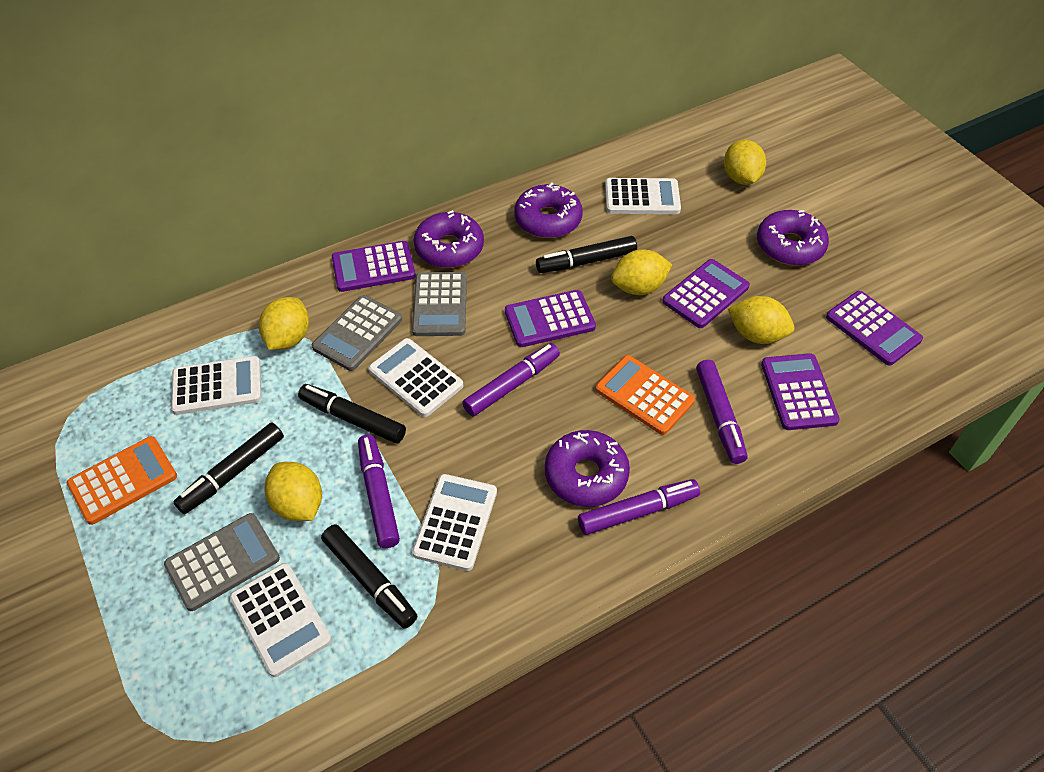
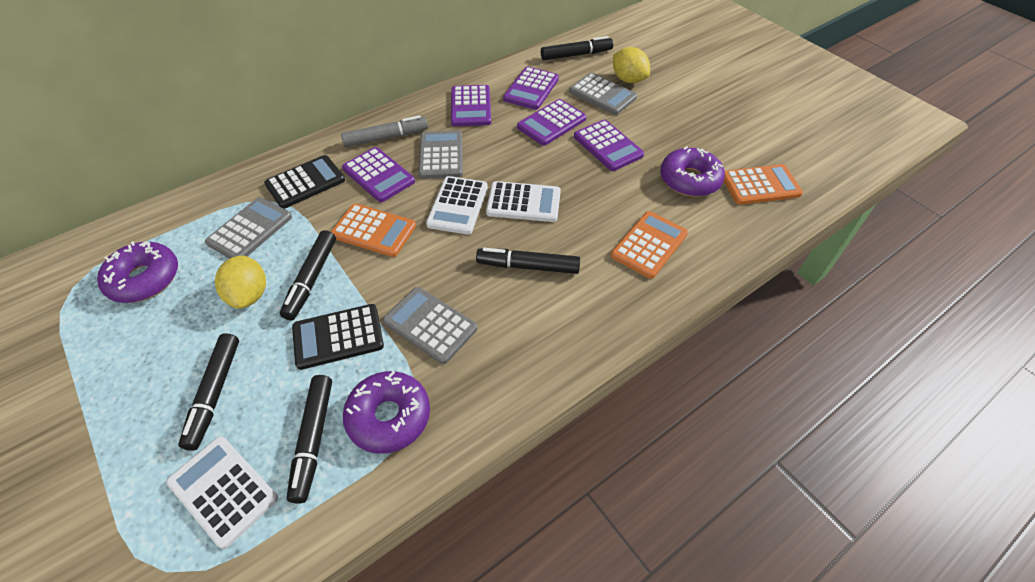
black calculator: none = 0 -> [264,155,345,209] [292,304,384,370] = 2
black marker: [173,422,284,514] [298,384,406,443] [321,524,417,629] [536,236,637,273] = 4 -> [178,333,239,451] [280,230,336,320] [287,375,332,504] [476,248,580,274] [541,36,613,60] = 5
grey calculator: [164,513,280,611] [312,295,402,371] [412,272,467,336] = 3 -> [205,197,292,259] [383,287,477,364] [419,130,463,179] [569,73,637,115] = 4
grey marker: none = 0 -> [341,115,428,147] = 1
orange calculator: [67,436,177,525] [595,355,695,435] = 2 -> [331,204,416,257] [611,211,688,279] [724,164,803,205] = 3
purple donut: [414,210,484,268] [514,182,583,238] [545,430,630,507] [757,210,829,266] = 4 -> [97,241,178,303] [343,371,430,454] [660,146,725,197] = 3
purple marker: [358,434,400,548] [462,343,560,417] [578,479,700,535] [696,360,748,464] = 4 -> none = 0
white calculator: [171,356,262,415] [230,563,332,677] [369,338,463,417] [412,474,497,571] [605,178,681,214] = 5 -> [166,436,278,549] [426,176,488,234] [486,181,561,222] = 3
yellow lemon: [259,297,309,350] [264,462,322,521] [611,249,672,295] [724,140,766,185] [728,296,794,344] = 5 -> [215,255,266,309] [613,47,650,83] = 2

